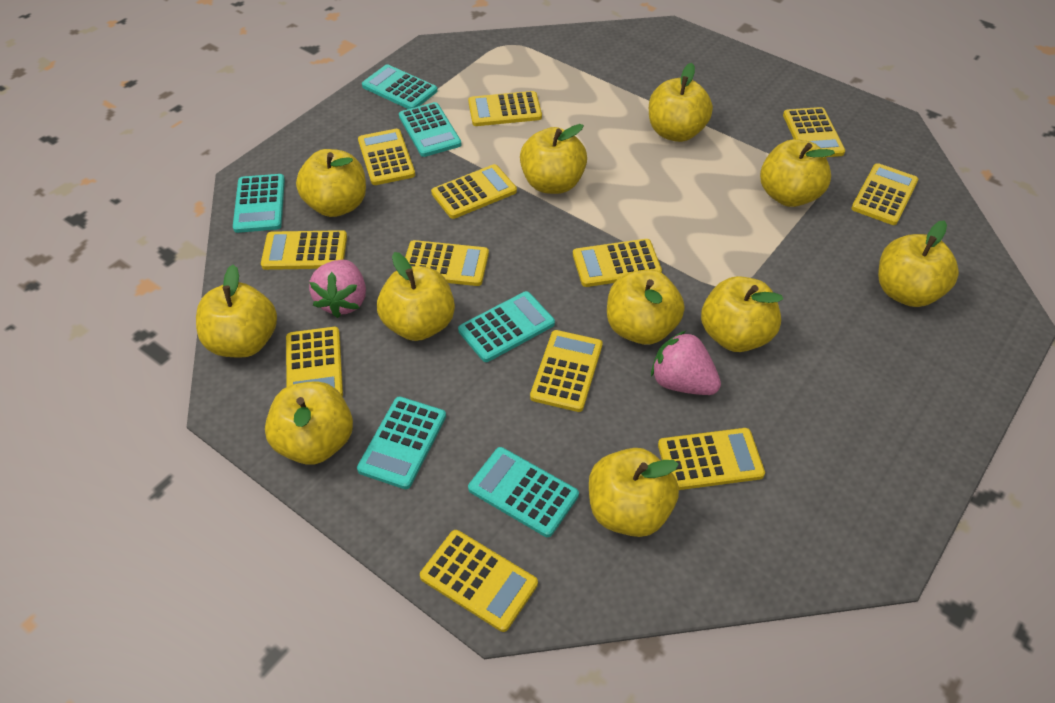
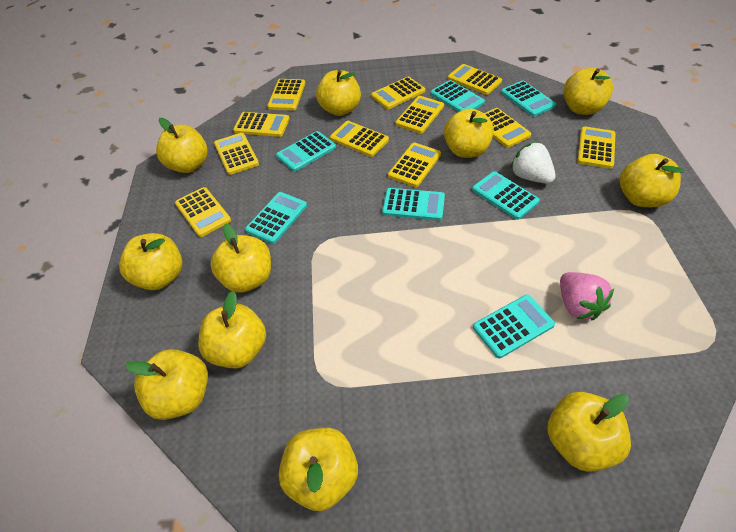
pink strawberry: [309,260,366,318] [651,331,721,395] = 2 -> [560,272,614,320] = 1
turquoise calculator: [233,174,285,233] [357,397,446,489] [362,64,438,109] [399,102,461,157] [458,291,555,362] [468,447,579,537] = 6 -> [245,192,307,244] [276,131,336,172] [382,188,445,220] [430,80,485,112] [472,171,540,220] [473,294,555,358] [501,80,556,117] = 7
white strawberry: none = 0 -> [510,142,556,184] = 1
yellow calculator: [261,230,347,270] [286,327,343,397] [358,129,415,185] [405,240,489,286] [420,530,538,632] [431,164,517,219] [468,91,542,126] [530,330,603,412] [573,239,662,287] [658,428,765,490] [783,107,845,157] [851,163,918,225] = 12 -> [175,187,231,237] [214,133,259,175] [233,112,290,137] [267,79,305,111] [330,121,389,157] [371,77,425,109] [388,142,441,187] [396,96,444,134] [448,64,502,95] [484,108,531,148] [577,126,616,169] = 11

